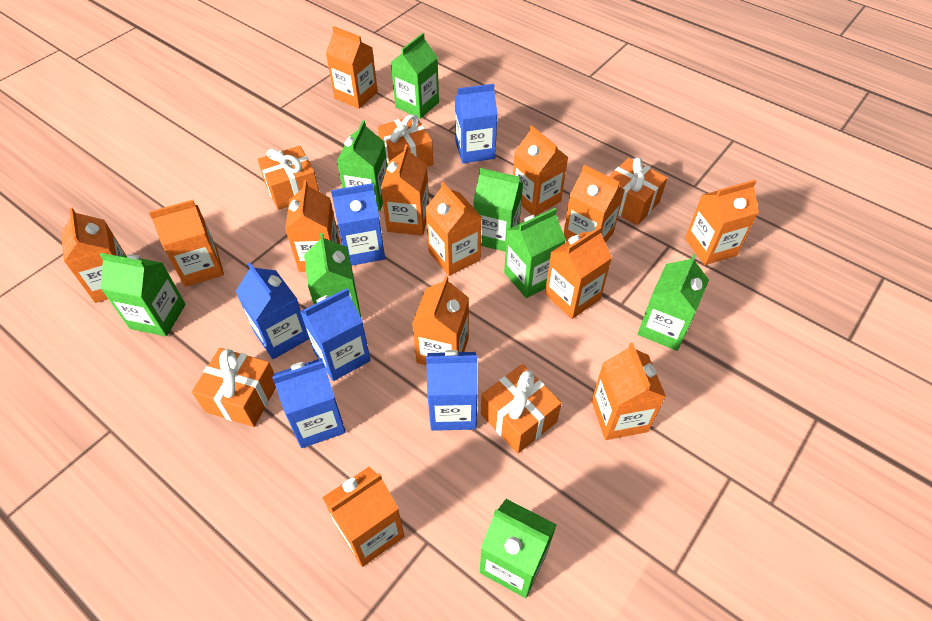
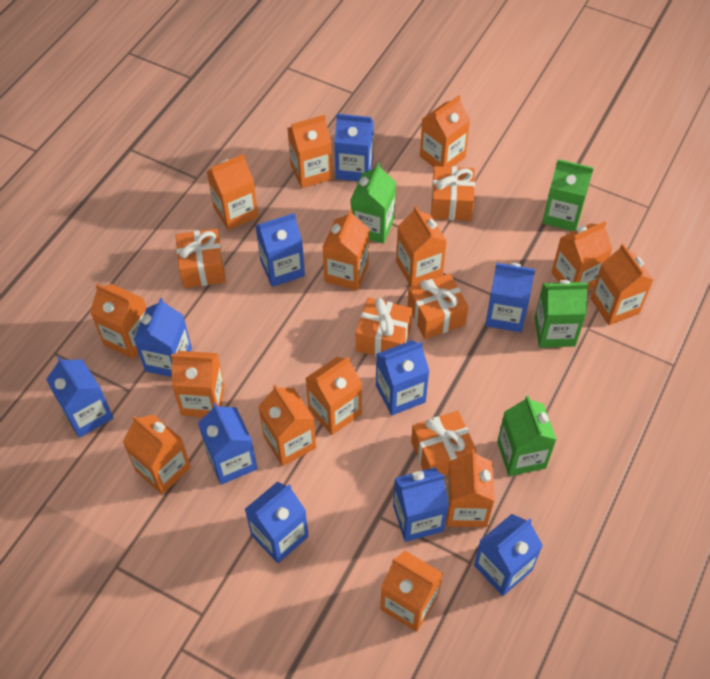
blue carton: [236,263,309,359] [272,358,346,448] [300,288,371,381] [331,183,385,266] [426,350,478,431] [455,84,497,163] = 6 -> [46,356,113,438] [134,298,192,377] [198,403,257,485] [245,482,309,563] [255,213,305,287] [334,114,374,181] [376,340,429,415] [393,467,449,542] [474,514,543,596] [485,263,535,332] = 10
green carton: [100,253,186,336] [304,233,362,319] [337,120,387,211] [390,33,439,119] [473,168,523,252] [480,499,557,598] [504,208,566,298] [638,254,709,351] = 8 -> [351,163,396,244] [497,395,557,476] [534,280,588,348] [542,159,594,231] = 4
orange carton: [61,208,126,303] [149,200,224,287] [285,180,340,272] [322,467,404,567] [326,26,378,109] [381,145,429,236] [412,275,469,365] [425,182,482,276] [513,125,568,216] [545,226,612,319] [563,165,625,243] [591,343,666,440] [685,180,759,265] = 13 -> [90,284,147,359] [123,414,191,494] [171,351,225,417] [207,154,258,230] [258,384,316,466] [287,115,333,188] [306,356,362,435] [323,209,369,291] [381,550,443,632] [396,206,447,287] [420,95,470,167] [446,450,495,527] [551,221,612,290] [590,244,654,325] = 14

